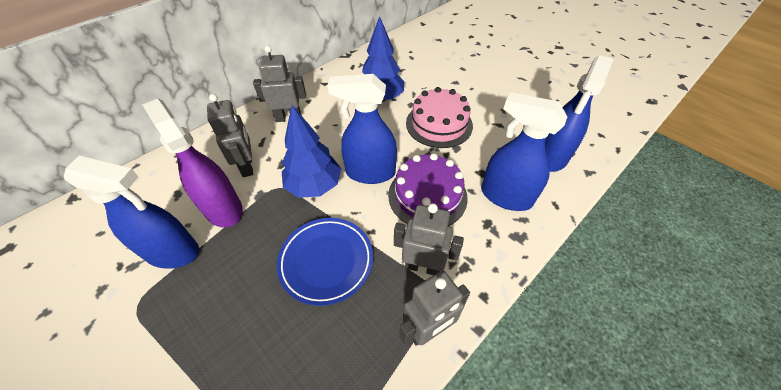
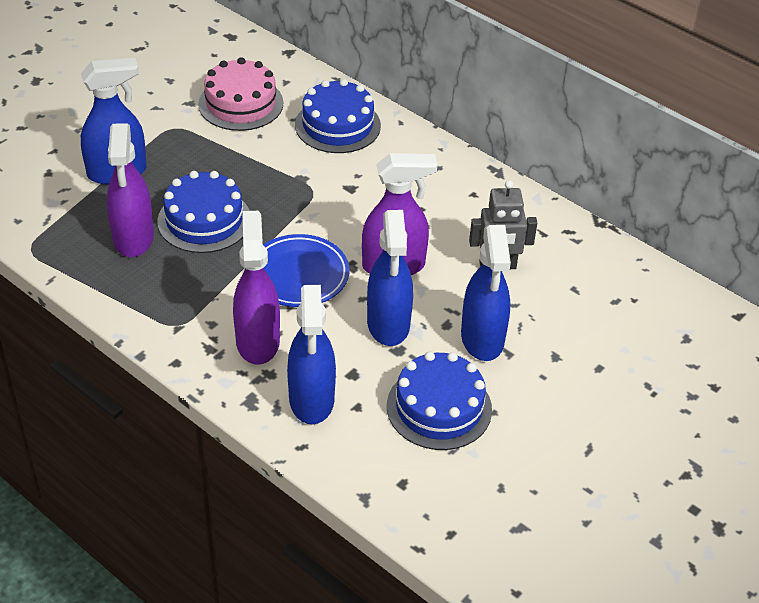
blue cake: none = 0 -> [157,171,250,253] [295,79,381,153] [387,352,492,450] = 3
blue tree: [282,105,341,198] [362,16,404,102] = 2 -> none = 0
grey robot: [207,94,253,177] [253,46,306,122] [394,203,464,275] [399,270,470,346] = 4 -> [469,180,537,269] = 1
purple cake: [388,153,468,226] = 1 -> none = 0
purple spray bottle: [142,99,243,228] = 1 -> [107,123,154,257] [233,211,280,365] [362,153,438,275] = 3

